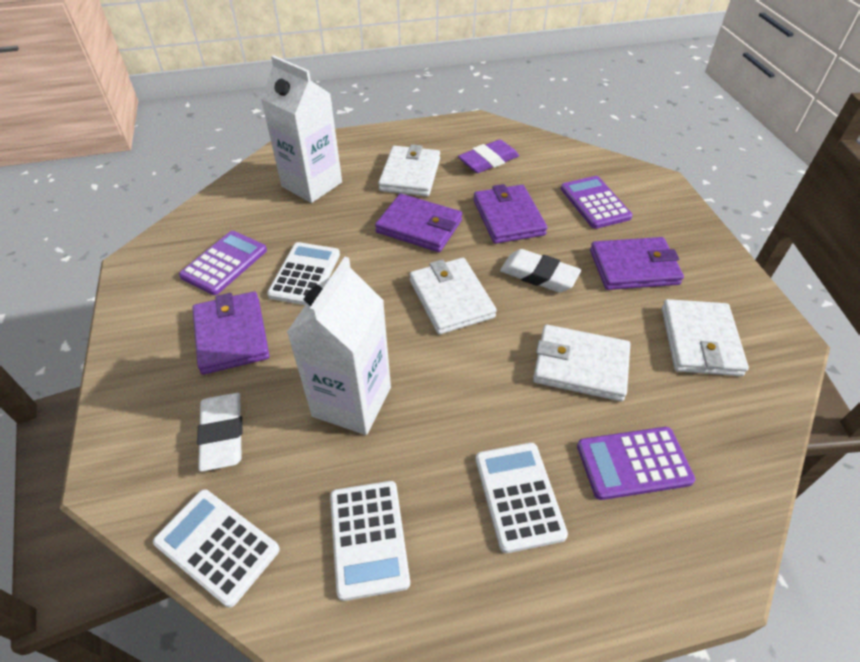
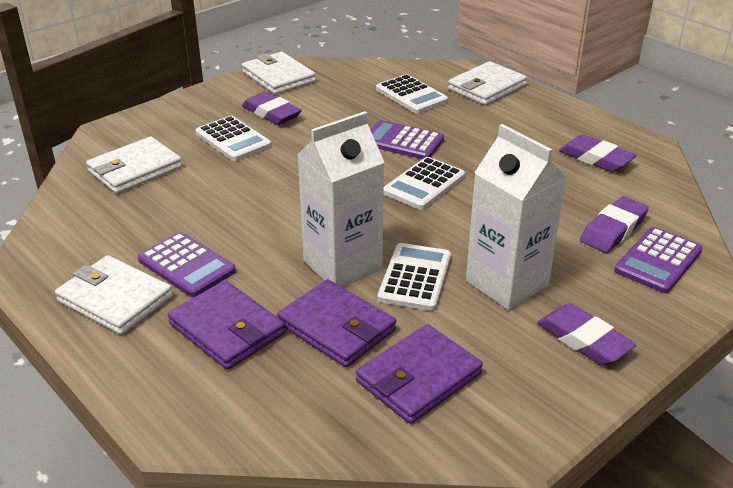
purple eraser: [458,139,519,173] = 1 -> [242,92,302,125] [537,303,636,366] [559,134,637,172] [580,196,649,253] = 4
purple wallet: [192,291,270,375] [375,194,462,252] [473,184,547,244] [590,237,684,290] = 4 -> [168,281,285,370] [277,279,396,367] [356,324,483,424] = 3
white eraser: [197,393,243,472] [500,249,581,293] = 2 -> none = 0

